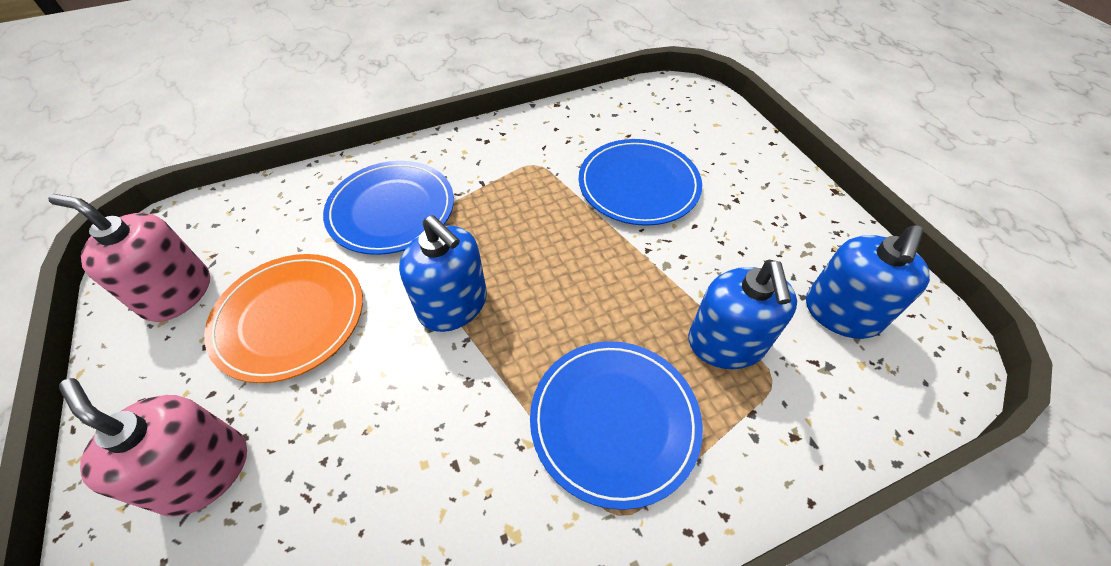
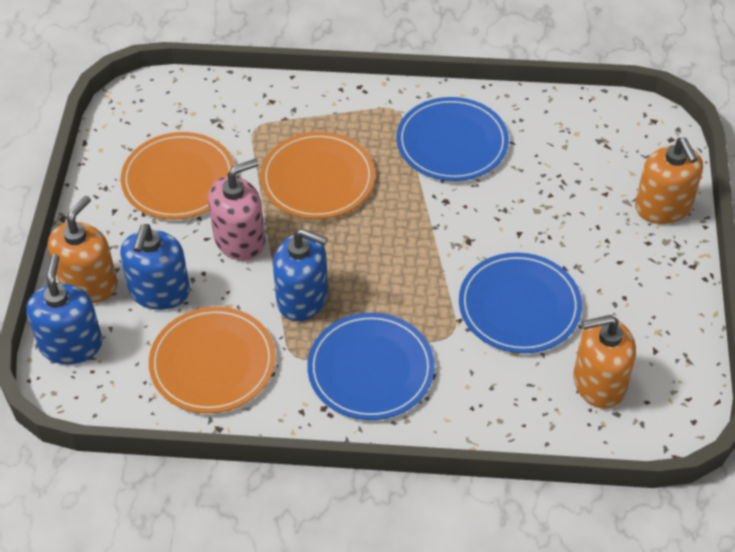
orange plate: [204,254,363,383] = 1 -> [121,132,235,219] [149,307,276,413] [261,132,375,219] = 3
orange soap dispenser: none = 0 -> [48,196,117,303] [574,315,636,408] [635,138,703,224] = 3
pink soap dispenser: [48,194,210,322] [59,378,247,517] = 2 -> [208,159,265,261] = 1

